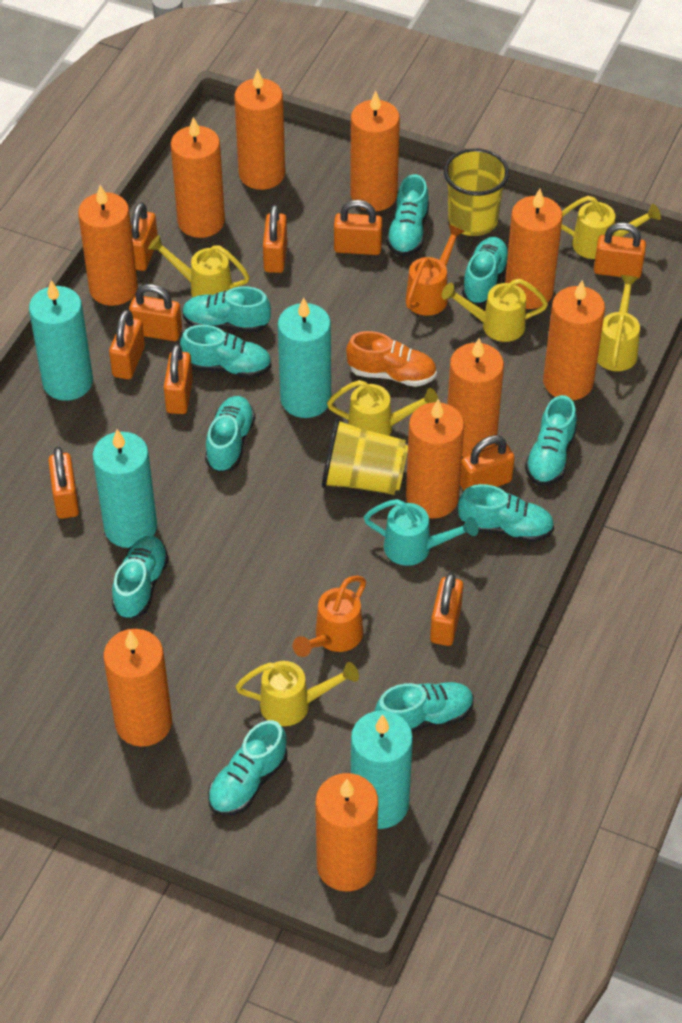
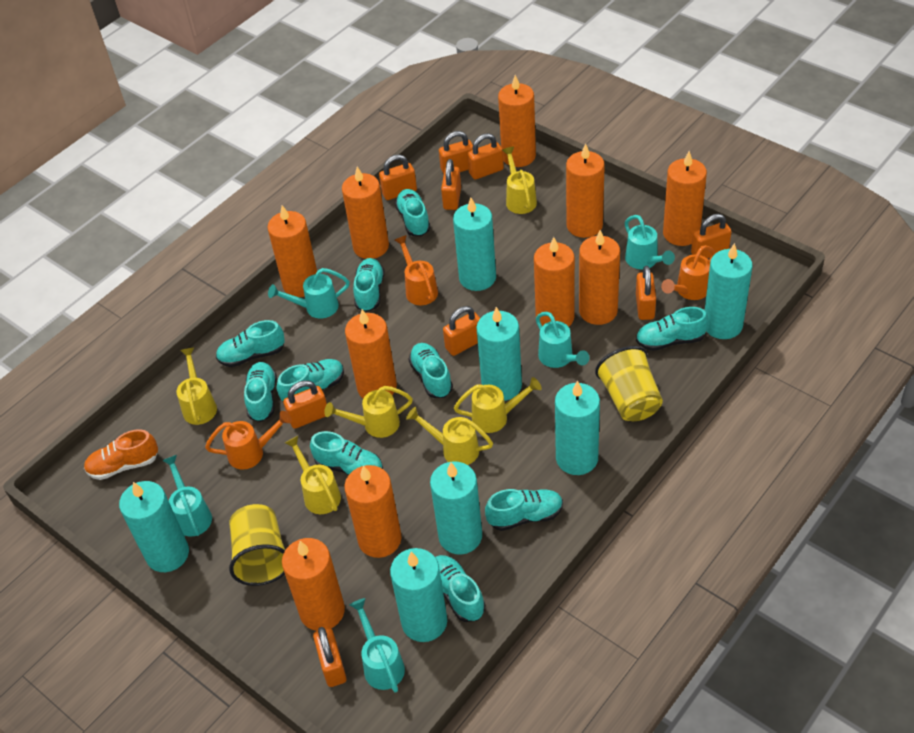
orange padlock: [48,447,79,519] [109,309,145,379] [129,284,182,341] [131,202,158,271] [164,344,193,414] [263,204,287,273] [334,200,382,255] [430,573,463,646] [460,435,515,491] [594,222,646,279] = 10 -> [283,380,327,429] [313,627,346,687] [379,154,417,200] [439,131,473,174] [441,159,461,210] [443,306,480,356] [467,133,504,180] [636,266,656,320] [691,214,732,258] = 9
orange watering can: [293,576,366,657] [406,224,465,316] = 2 -> [205,411,292,469] [394,235,438,305] [661,245,715,300] = 3
turquoise candle: [29,280,93,401] [92,429,157,548] [278,298,331,418] [351,710,413,829] = 4 -> [119,481,189,572] [390,548,447,642] [430,461,482,555] [453,198,496,291] [476,307,522,401] [555,381,600,475] [705,243,752,339] = 7
turquoise watering can: [364,499,478,566] = 1 -> [162,455,212,537] [268,268,350,318] [350,598,405,693] [536,312,589,368] [625,215,675,269] = 5

